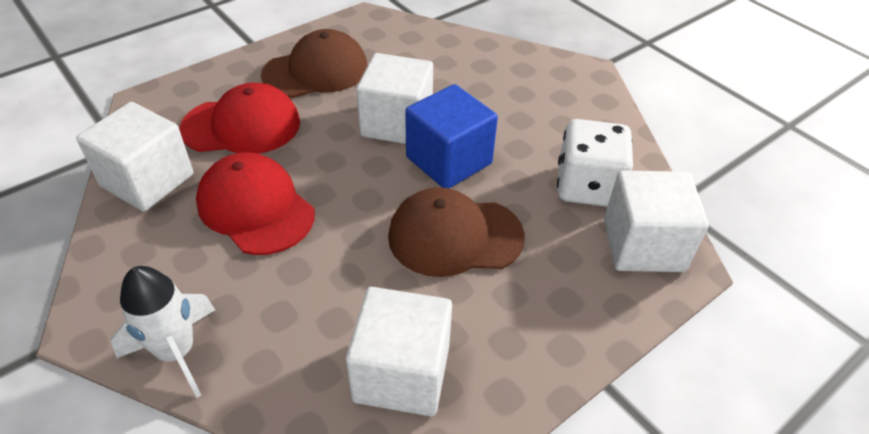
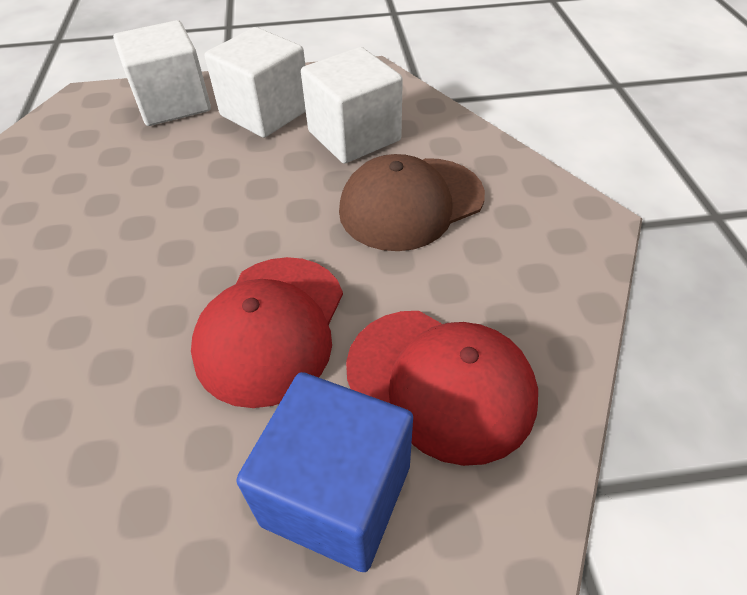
brown cap: [261,29,368,98] [388,187,525,277] = 2 -> [339,154,485,251] = 1
white cube: [76,102,193,211] [346,287,452,416] [356,53,433,144] [604,170,709,272] = 4 -> [113,20,211,126] [205,27,306,138] [301,47,403,164] = 3
white dice: [557,119,633,207] = 1 -> none = 0
white rocket: [111,266,215,398] = 1 -> none = 0

